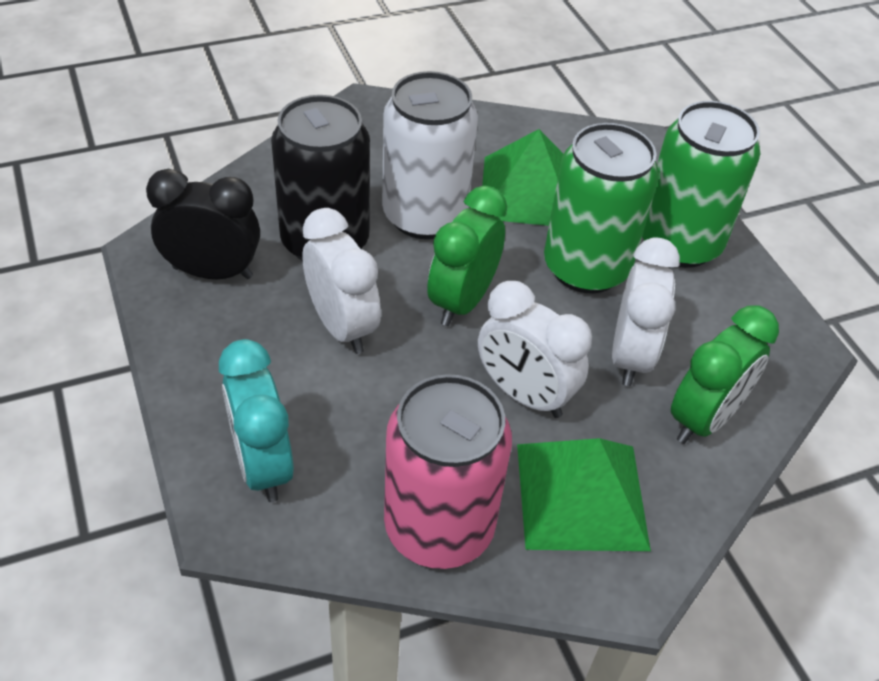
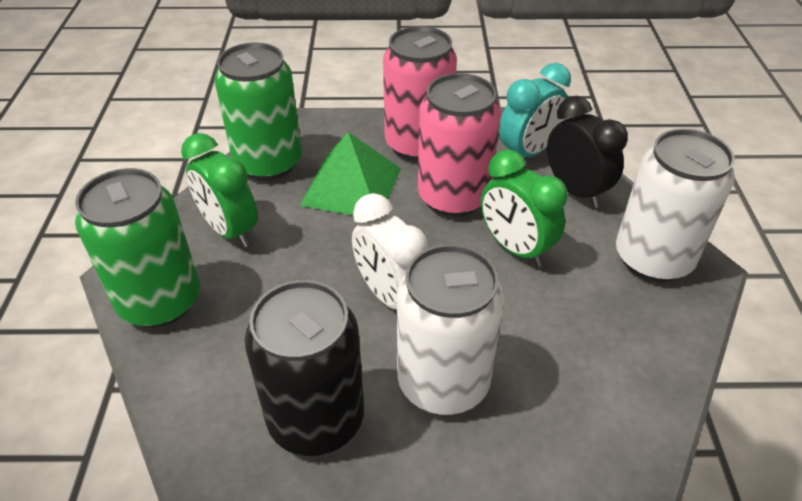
green pyramid: [482,129,563,226] [517,438,651,551] = 2 -> [299,132,401,215] = 1
pink can: [384,374,512,569] = 1 -> [383,26,457,161] [418,73,501,217] = 2
white can: [382,71,478,239] = 1 -> [397,244,505,415] [616,129,735,282] = 2
white clock: [303,208,381,354] [478,281,592,418] [612,237,680,386] = 3 -> [352,193,428,310] = 1

